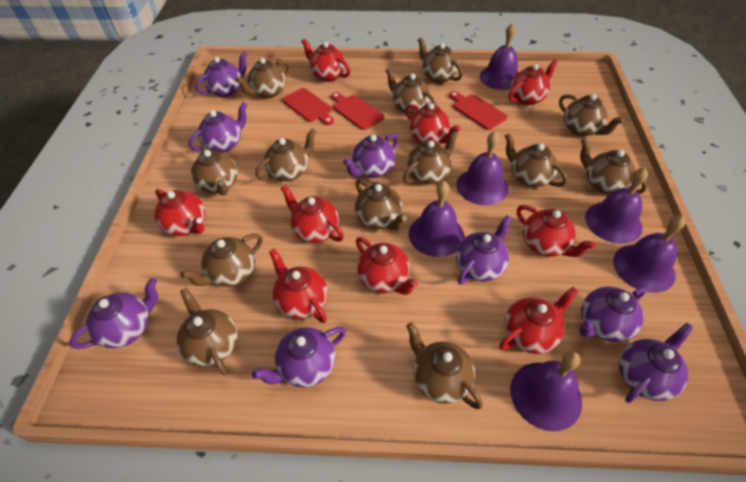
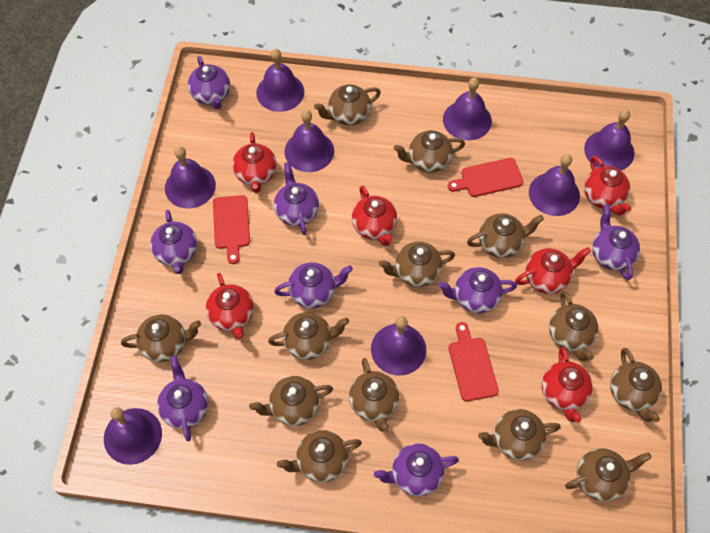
purple bell: [409,181,464,257] [456,131,508,205] [480,23,519,90] [510,351,582,431] [585,168,648,244] [613,215,686,293] = 6 -> [104,408,162,465] [165,146,216,208] [256,49,304,112] [285,110,334,172] [371,316,426,375] [443,78,492,140] [529,154,580,216] [584,109,634,170] = 8
red teapot: [154,189,205,236] [269,249,328,323] [281,185,344,243] [301,39,351,82] [356,237,418,295] [405,103,461,144] [499,287,578,354] [509,59,558,105] [517,205,595,257] = 9 -> [206,273,254,339] [232,132,277,193] [352,186,397,246] [515,247,591,294] [542,347,593,423] [584,156,632,215] = 6

